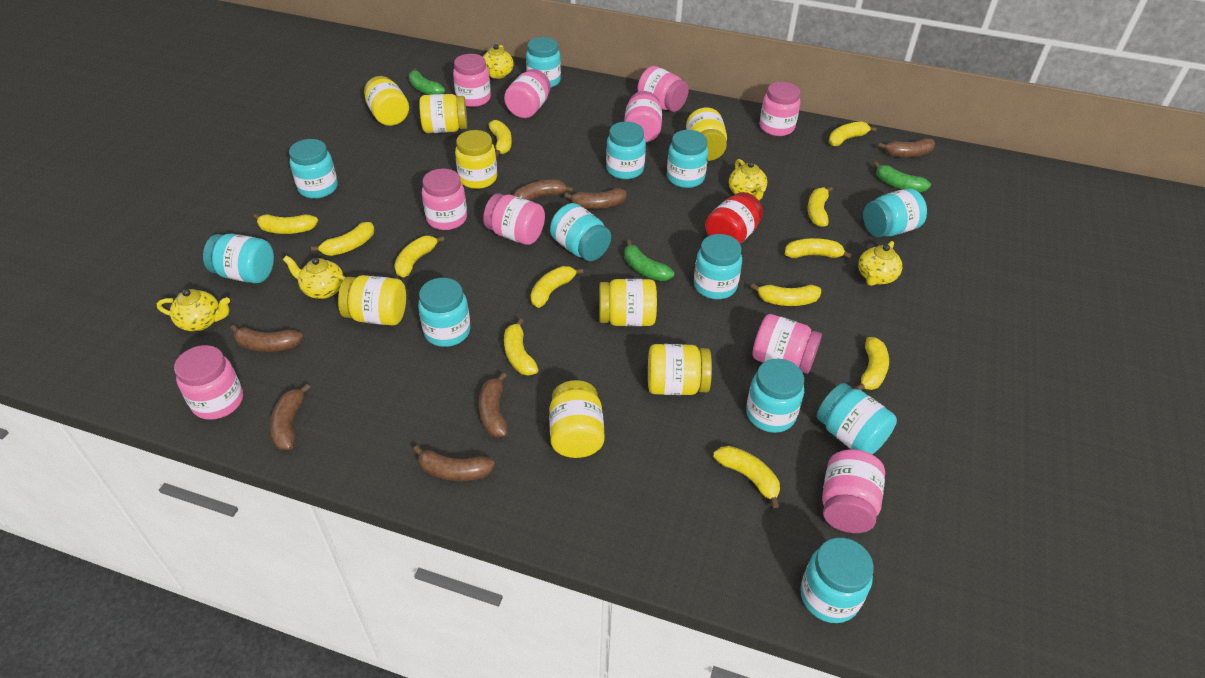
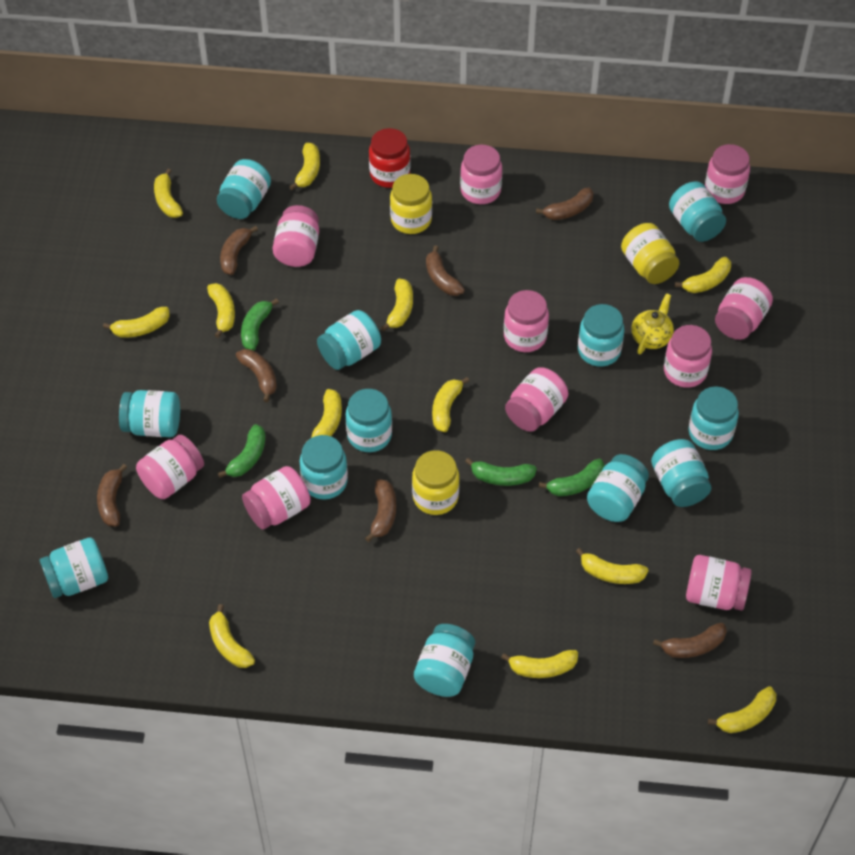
green banana: [409,68,445,95] [624,240,674,281] [874,162,931,192] = 3 -> [218,424,266,478] [241,298,279,351] [465,458,537,486] [539,459,605,496] = 4
yellow jar: [338,275,406,326] [364,76,409,126] [419,94,467,133] [455,130,497,189] [549,380,605,458] [599,279,657,326] [648,344,712,395] [686,108,727,161] = 8 -> [390,174,432,234] [412,450,460,515] [621,223,679,284] = 3
yellow teapot: [157,289,230,331] [283,255,346,299] [483,44,514,79] [729,159,767,200] [858,241,902,286] = 5 -> [631,293,674,354] = 1

